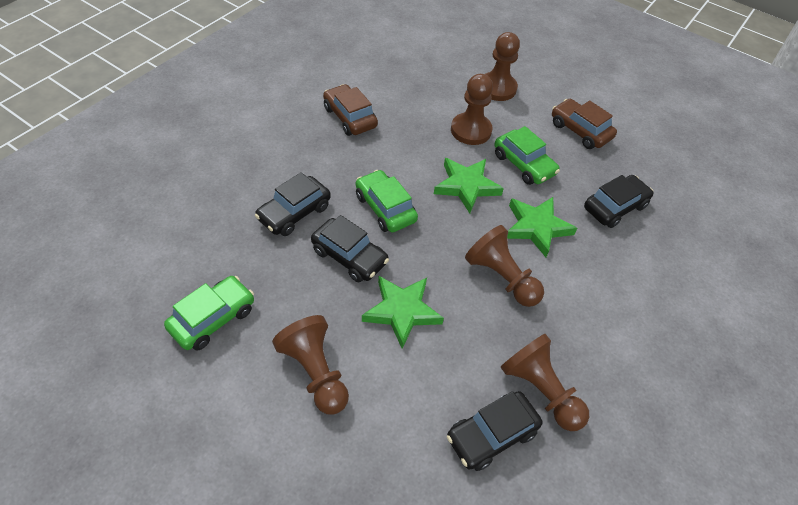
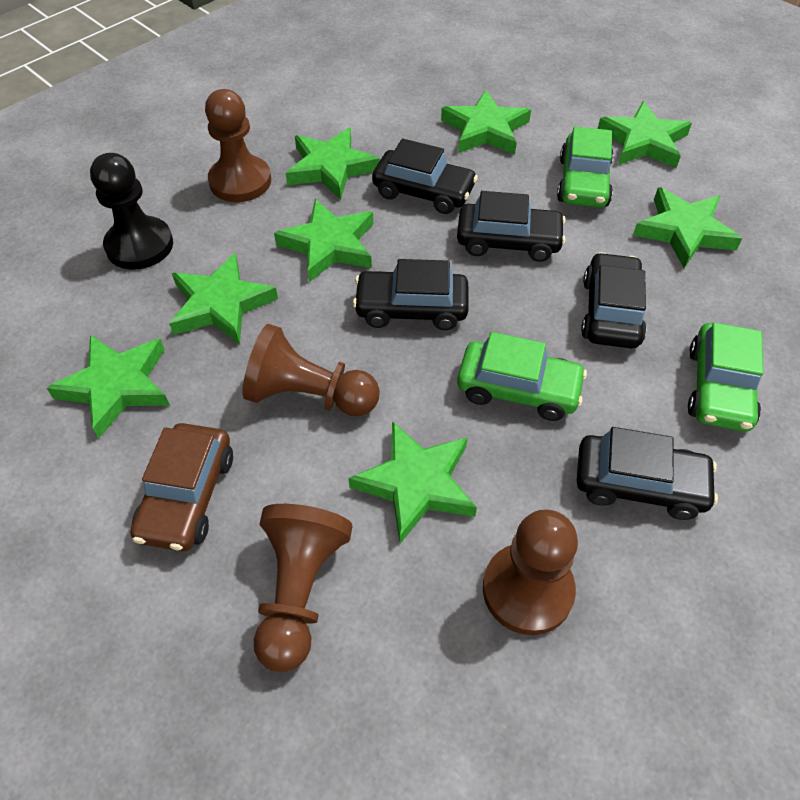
black car: [255,172,331,236] [311,215,389,282] [447,391,543,471] [584,175,653,228] = 4 -> [353,259,469,330] [372,139,478,214] [457,191,566,262] [577,427,718,520] [581,252,647,348] = 5
black pawn: none = 0 -> [90,153,173,270] = 1
brown car: [323,84,378,136] [552,99,617,149] = 2 -> [130,423,233,551] = 1
brown pawn: [272,315,349,415] [451,74,493,145] [465,225,544,307] [485,32,520,101] [500,334,589,431] = 5 -> [205,89,271,202] [243,324,380,416] [254,504,353,672] [483,509,578,635] = 4
green star: [362,276,444,349] [434,158,504,213] [507,197,577,257] = 3 -> [47,335,170,438] [169,253,278,344] [274,199,373,282] [286,128,380,200] [348,421,477,544] [441,90,531,155] [598,101,692,168] [633,187,742,268] = 8

